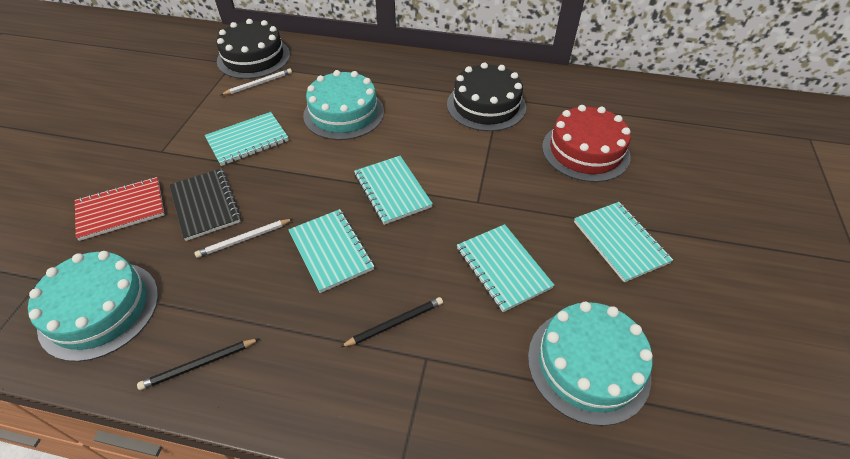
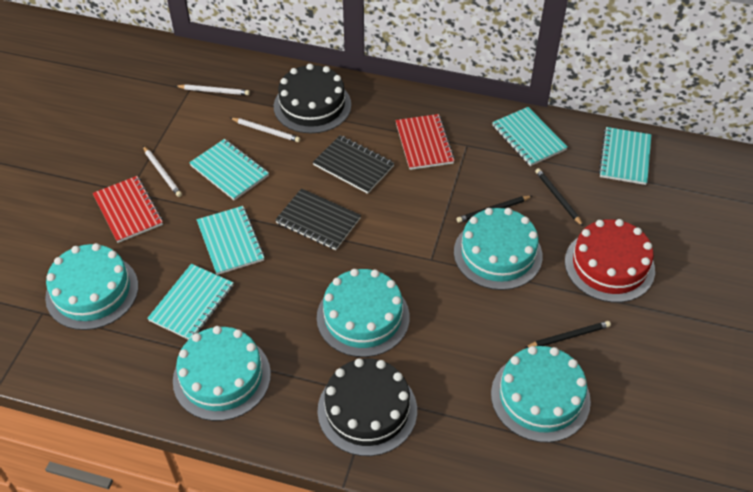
black notebook: [169,168,241,241] = 1 -> [275,188,361,250] [313,135,395,194] = 2
black pencil: [137,338,260,390] [341,297,443,347] = 2 -> [456,196,532,223] [525,321,611,348] [535,168,583,226] = 3
red notebook: [75,177,165,241] = 1 -> [92,176,163,243] [396,114,455,170] = 2
turquoise cake: [28,251,158,362] [303,70,384,140] [528,302,653,426] = 3 -> [45,243,138,330] [173,326,271,421] [317,269,410,357] [454,208,542,290] [491,346,591,443] = 5
white pencil: [195,219,293,258] [221,68,292,95] = 2 -> [143,146,182,197] [176,84,250,95] [230,118,300,142] = 3

